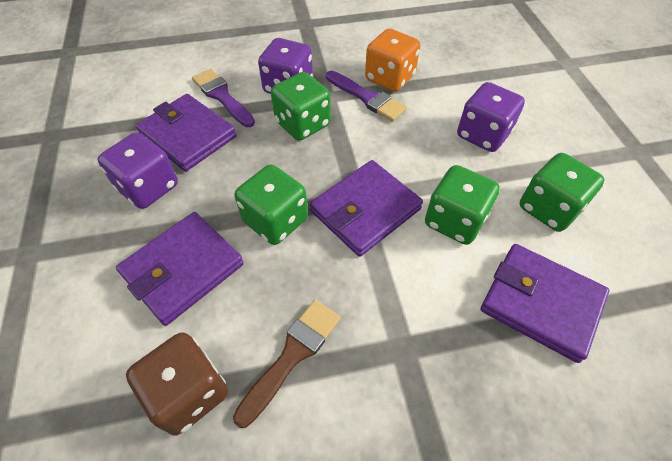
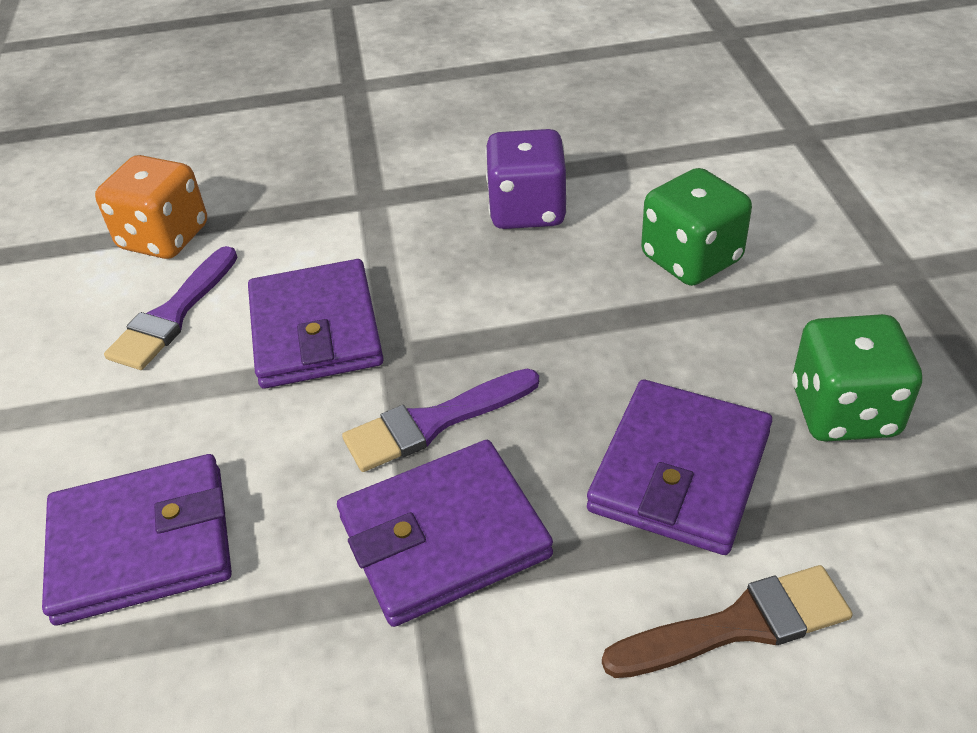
brown dice: [126,332,228,436] = 1 -> none = 0
green dice: [235,165,308,245] [271,72,331,141] [425,165,500,245] [520,153,604,232] = 4 -> [641,168,752,286] [792,314,922,441] = 2
purple dice: [98,133,178,209] [258,38,313,94] [457,82,525,152] = 3 -> [485,129,567,229] = 1

